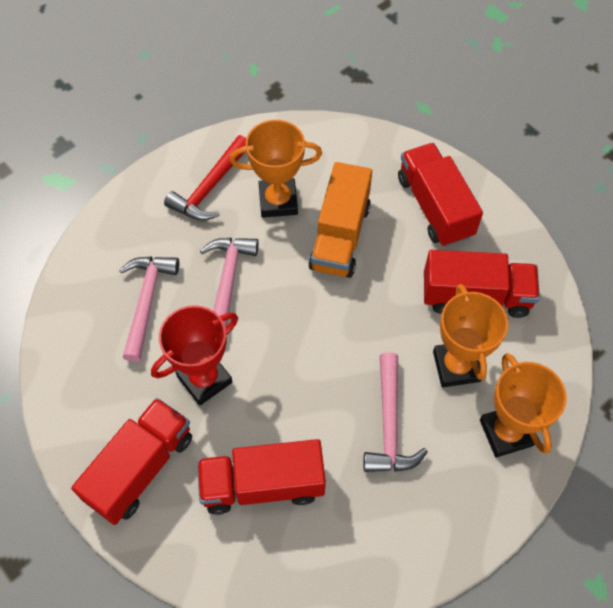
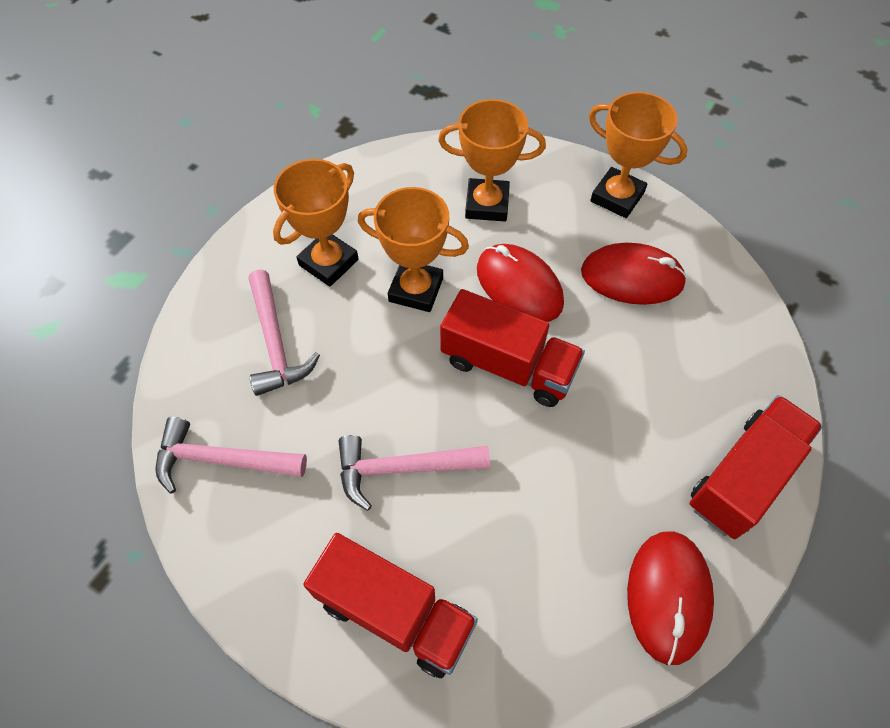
orange trophy: [230,120,322,218] [433,284,508,387] [480,353,567,457] = 3 -> [273,159,358,287] [358,187,469,312] [438,99,546,221] [589,92,688,218] = 4
orange truck: [308,162,372,278] = 1 -> none = 0
red hammer: [164,135,246,221] = 1 -> none = 0
red mouse: none = 0 -> [477,244,564,322] [581,243,687,305] [627,531,714,665] = 3
red trophy: [151,305,238,405] = 1 -> none = 0
red truck: [71,398,192,525] [197,439,326,515] [398,143,483,247] [424,250,540,318] = 4 -> [303,533,478,678] [440,289,585,407] [690,395,823,539] = 3

